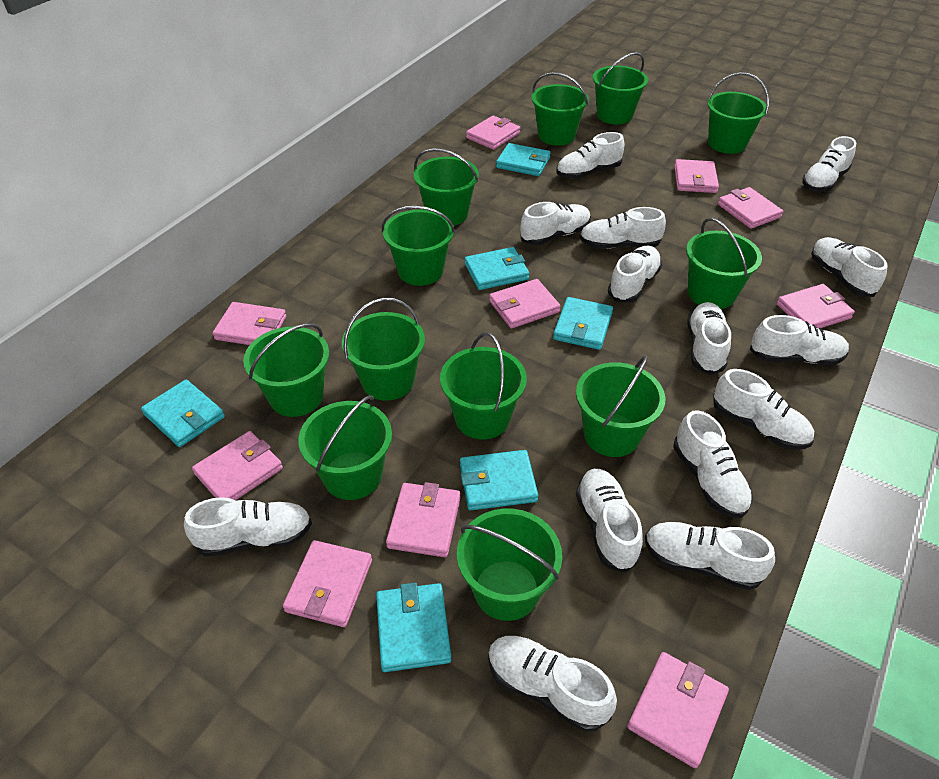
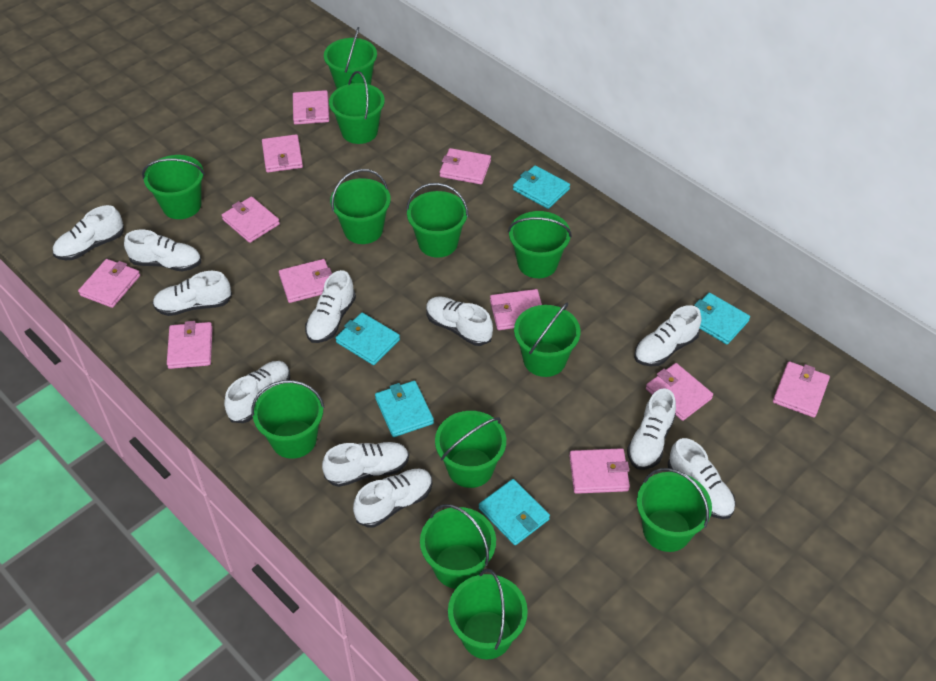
pink wallet: [192,431,283,500] [212,302,286,345] [283,540,372,627] [386,482,461,557] [466,115,520,150] [489,279,560,329] [627,652,729,768] [674,159,719,193] [718,187,783,229] [777,284,855,329] = 10 -> [78,259,140,308] [167,321,213,369] [222,197,280,243] [262,134,303,173] [279,259,332,303] [293,90,329,125] [440,148,491,184] [490,289,542,330] [569,448,630,494] [646,363,713,421] [773,361,830,418] = 11
turquoise wallet: [141,380,225,447] [376,583,451,672] [460,450,538,510] [465,247,530,290] [496,143,551,176] [553,297,613,350] = 6 -> [335,313,400,365] [375,381,434,437] [479,479,550,545] [513,165,570,209] [694,293,750,345] = 5
white shoe: [184,497,312,557] [488,636,617,732] [520,202,591,245] [556,132,624,179] [576,468,643,573] [579,207,666,249] [608,246,662,303] [645,522,775,590] [673,410,753,518] [687,302,731,375] [713,369,814,450] [750,315,849,365] [802,136,856,192] [811,237,888,297] = 14 -> [53,205,124,260] [124,230,201,271] [153,271,232,316] [224,361,290,423] [305,270,356,343] [322,442,409,487] [353,469,433,528] [426,296,493,346] [627,388,676,470] [634,305,701,366] [668,438,736,519] = 11

